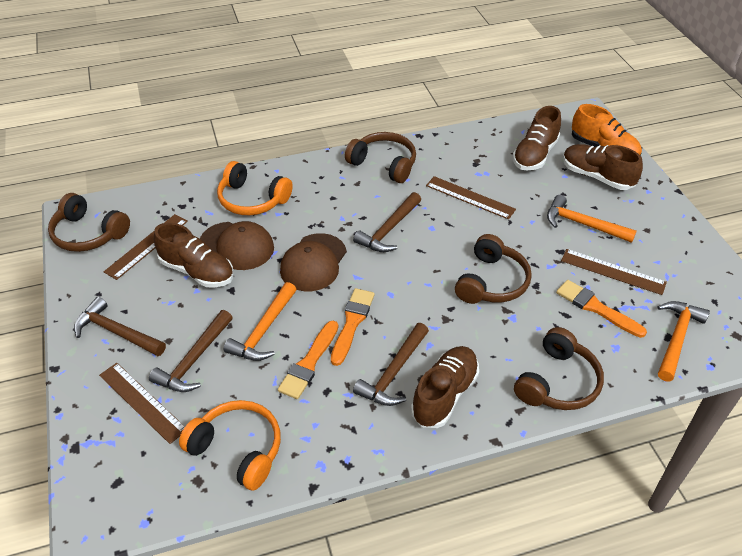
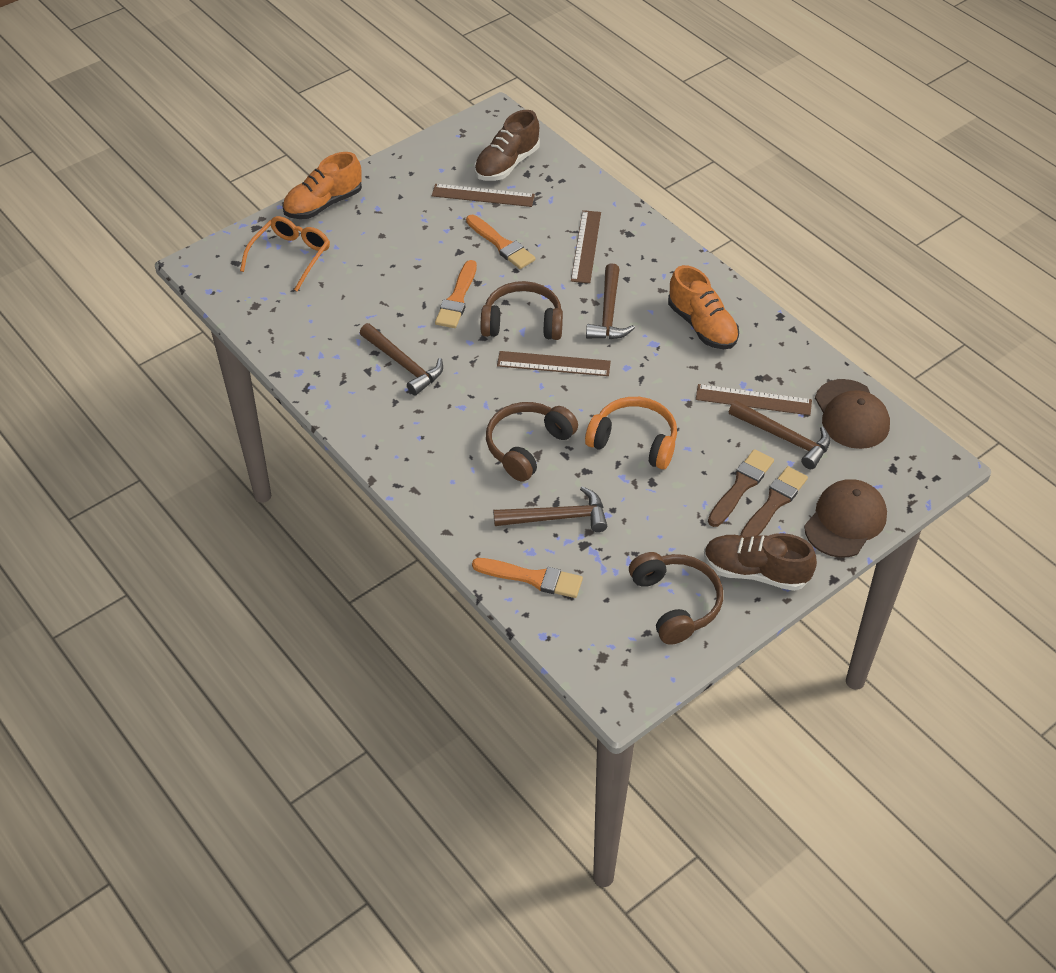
brown brush: none = 0 -> [708,449,774,527] [740,466,808,537] = 2
brown headphones: [48,193,130,252] [345,132,416,183] [455,234,532,304] [514,327,604,410] = 4 -> [481,281,563,340] [486,402,578,482] [629,552,723,645] = 3
brown shoe: [154,222,234,288] [411,346,479,428] [512,106,561,171] [563,144,643,190] = 4 -> [474,110,540,181] [704,533,817,591] = 2
orange glasses: none = 0 -> [240,216,330,292] = 1
orange hammer: [224,282,297,361] [547,195,637,243] [657,301,710,381] = 3 -> none = 0
orange headphones: [179,400,281,491] [217,161,293,215] = 2 -> [585,397,677,469] = 1
orange shoe: [572,104,642,156] = 1 -> [283,152,362,219] [668,265,739,349] = 2

